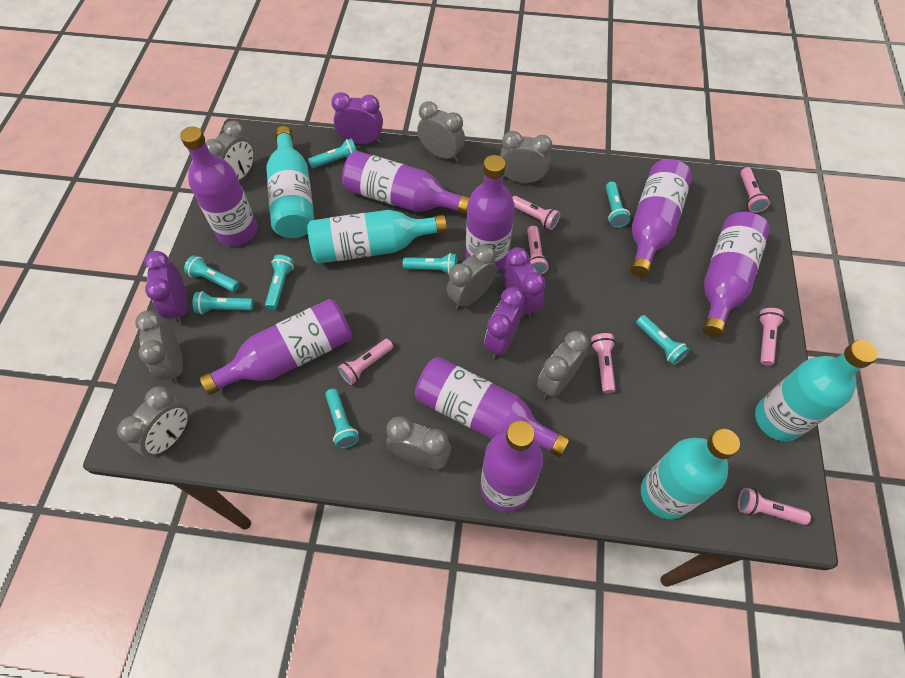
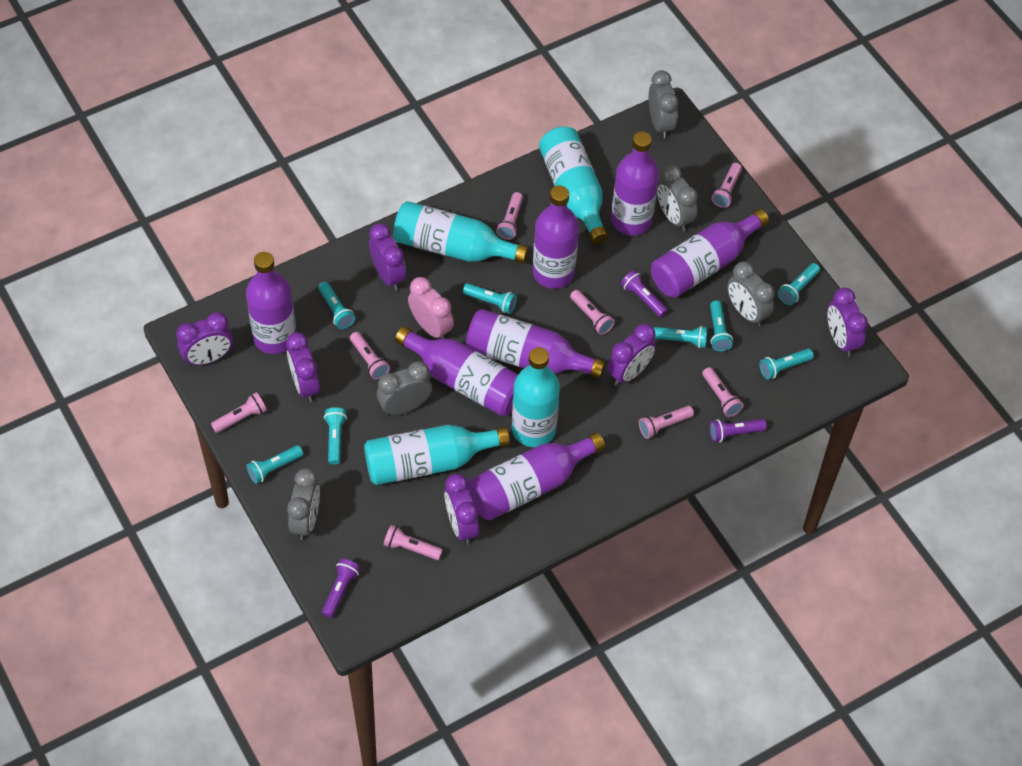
grey clock: [117,386,189,457] [135,311,183,384] [205,121,255,181] [386,416,451,469] [417,101,465,162] [446,244,497,309] [500,131,552,183] [537,331,589,399] = 8 -> [287,468,320,540] [377,361,432,416] [649,70,678,138] [657,165,698,231] [727,262,775,327] = 5
pink clock: none = 0 -> [408,277,454,339] = 1
pink flashlight: [338,339,393,385] [512,196,560,230] [527,226,549,274] [591,333,616,393] [738,488,811,525] [740,167,770,213] [758,308,785,366] = 7 -> [211,392,267,433] [350,332,390,379] [383,525,443,560] [496,192,523,240] [570,290,615,335] [639,406,694,439] [702,367,744,417] [711,163,742,208] = 8
purple bottle: [180,126,257,246] [200,299,352,395] [342,151,470,215] [415,357,570,457] [466,155,515,271] [481,420,543,512] [630,159,692,277] [703,212,770,337] = 8 -> [246,252,296,354] [395,326,518,416] [466,309,606,379] [467,432,605,521] [533,186,579,289] [611,132,659,235] [651,209,769,298] = 7
purple clock: [144,251,188,324] [331,92,383,144] [484,287,524,359] [502,247,546,319] = 4 -> [176,312,233,366] [286,332,320,402] [369,223,406,291] [444,474,479,545] [607,324,656,386] [827,288,868,357] = 6
purple flashlight: none = 0 -> [322,559,360,618] [621,270,668,317] [709,419,767,442] = 3

